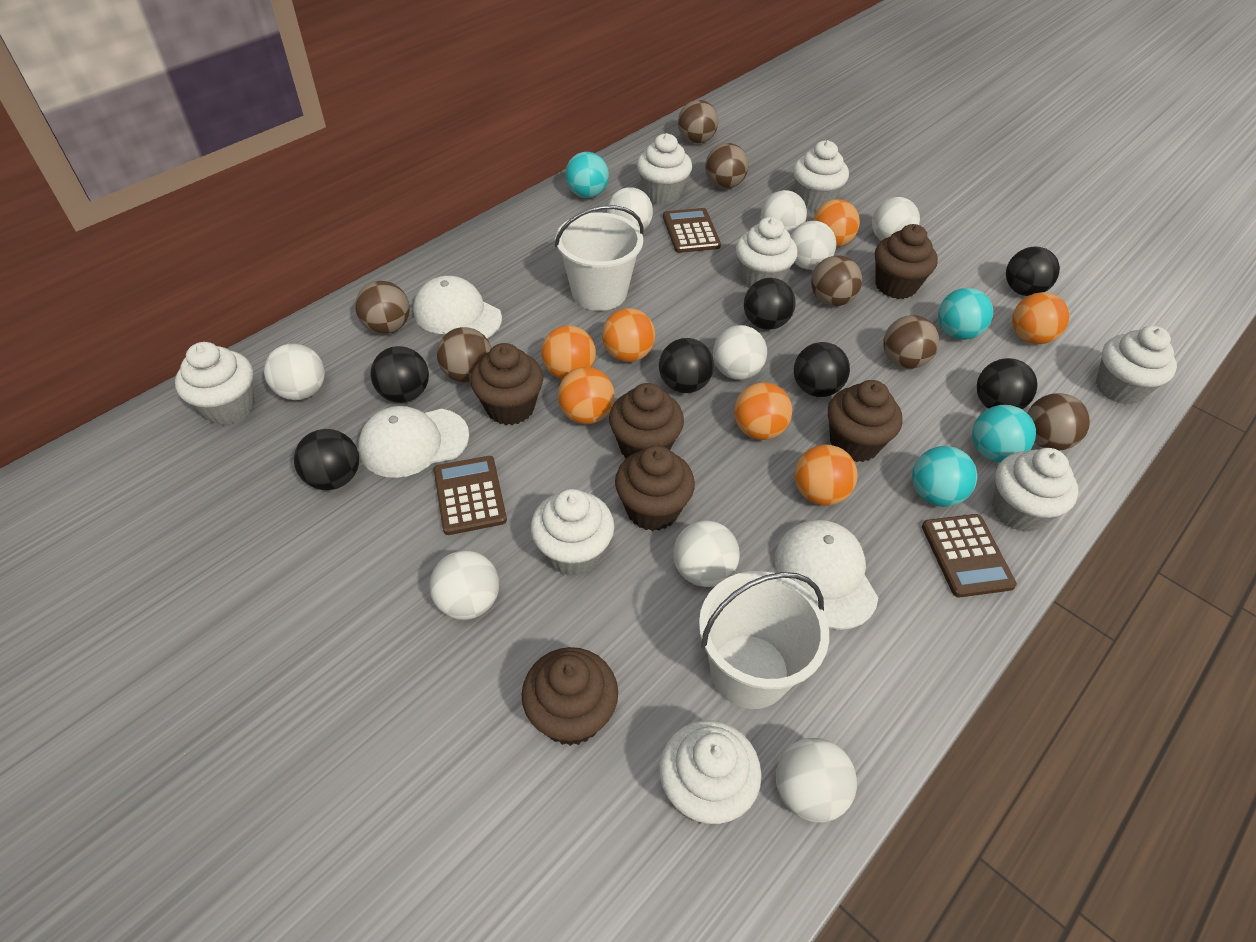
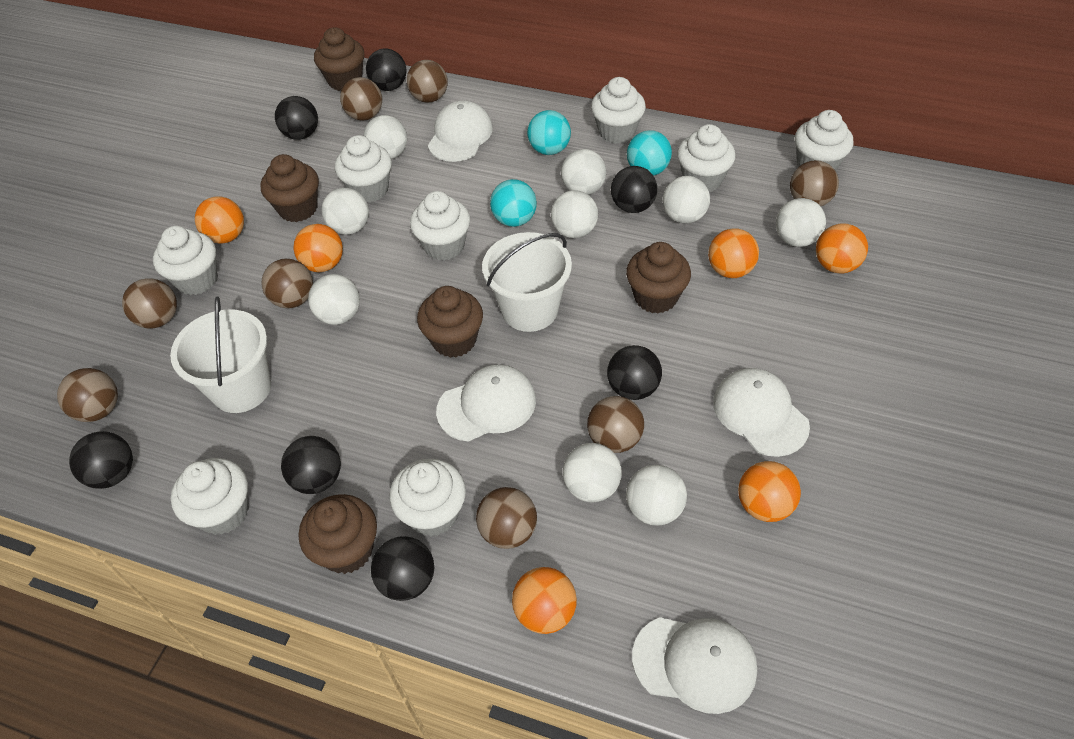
brown ball: [355,281,410,334] [437,327,492,382] [678,100,718,143] [705,143,748,189] [811,255,862,306] [883,315,939,369] [1027,393,1090,450] = 7 -> [57,368,118,422] [122,278,177,328] [262,259,313,308] [340,77,382,121] [407,60,448,103] [476,487,537,549] [587,396,644,453] [790,160,839,206] = 8
brown calculator: [434,456,507,535] [663,208,721,253] [922,514,1017,597] = 3 -> none = 0
brown cupcake: [470,343,543,425] [521,647,618,746] [609,383,684,459] [615,445,695,531] [828,380,902,462] [875,224,938,299] = 6 -> [261,154,319,222] [299,494,377,574] [314,27,364,91] [417,286,483,358] [626,242,691,314] = 5
orange ball: [541,325,596,380] [558,367,615,424] [602,308,655,362] [734,382,792,440] [795,445,858,506] [813,199,860,247] [1012,292,1069,344] = 7 -> [195,196,244,244] [293,224,343,272] [512,567,577,634] [708,228,759,278] [738,461,801,522] [816,223,868,273] = 6
turquoise ball: [565,152,609,198] [912,446,977,507] [938,288,993,340] [972,405,1036,463] = 4 -> [490,179,537,227] [527,110,571,155] [627,130,672,176] = 3
white cap: [358,406,469,478] [413,276,502,338] [775,520,878,630] = 3 -> [428,101,493,162] [436,364,536,442] [632,617,757,714] [713,368,810,457] = 4

